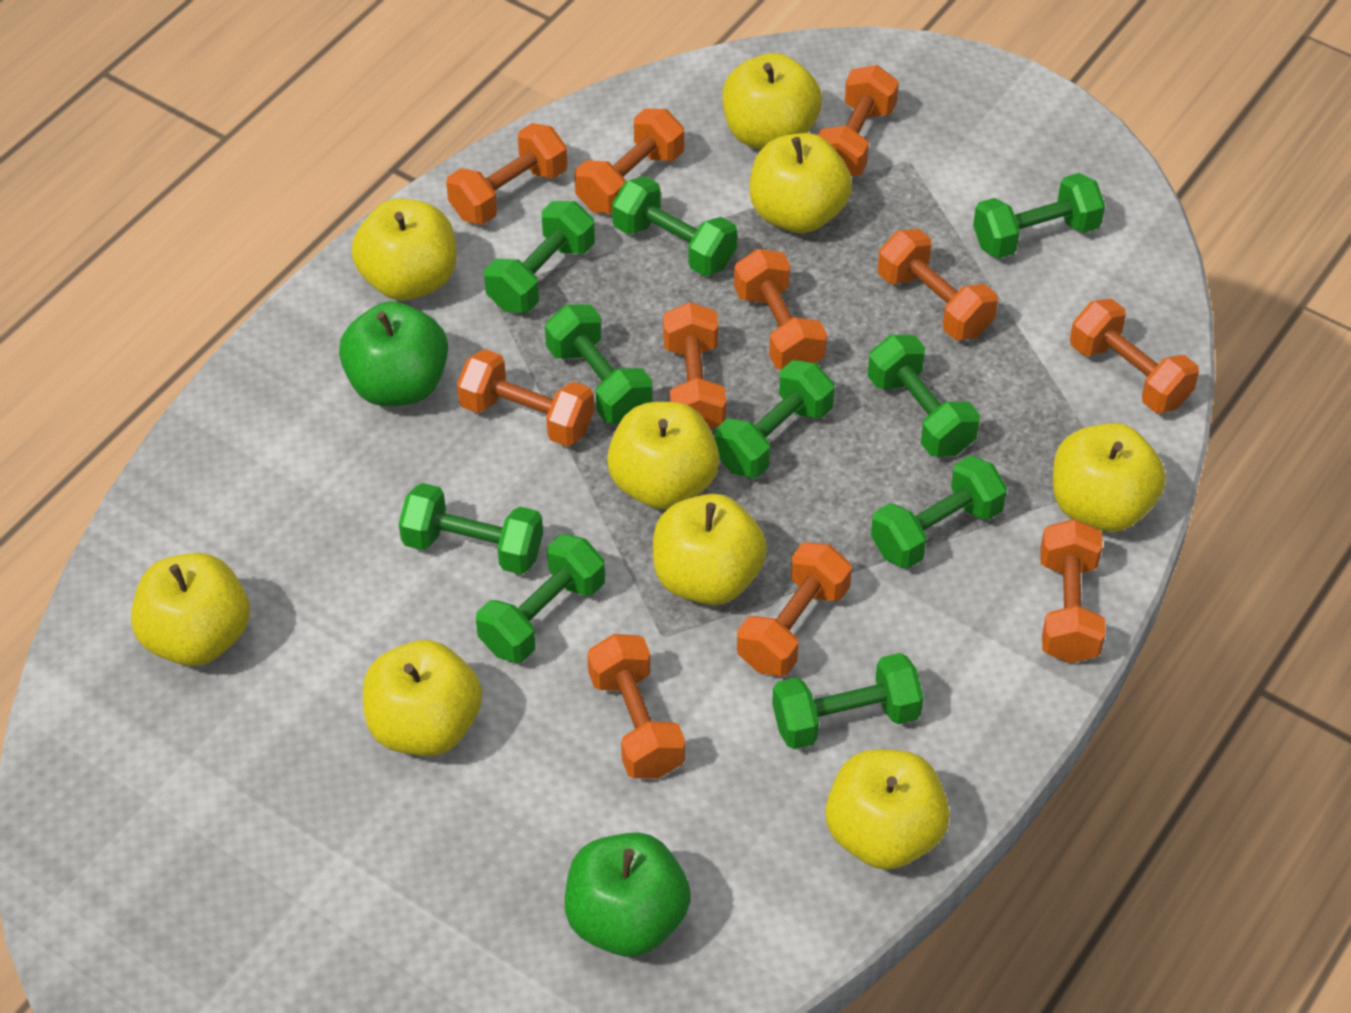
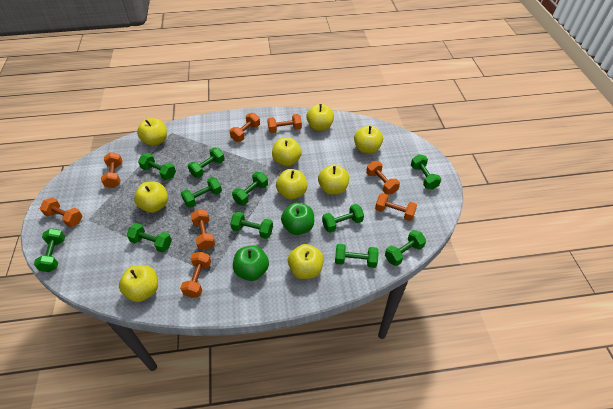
green dumbbell: [399,483,543,574] [476,534,605,663] [484,201,595,313] [545,304,652,423] [612,176,737,276] [715,360,835,478] [772,653,924,749] [868,335,980,457] [871,456,1007,569] [973,173,1105,259] = 10 -> [34,228,65,272] [127,223,172,252] [138,153,176,180] [181,177,222,208] [188,147,225,178] [230,212,273,239] [232,172,268,205] [322,204,364,233] [335,244,379,268] [385,230,426,266] [411,154,441,190] = 11
orange dumbbell: [446,123,568,225] [457,349,594,446] [575,109,684,214] [587,634,685,779] [663,302,726,429] [734,249,827,370] [737,542,852,676] [818,65,899,176] [878,229,998,340] [1040,519,1106,663] [1070,299,1199,413] = 11 -> [40,198,83,227] [101,152,122,188] [180,252,211,298] [191,209,215,250] [229,113,260,142] [267,114,302,133] [366,161,400,194] [375,193,417,221] = 8

